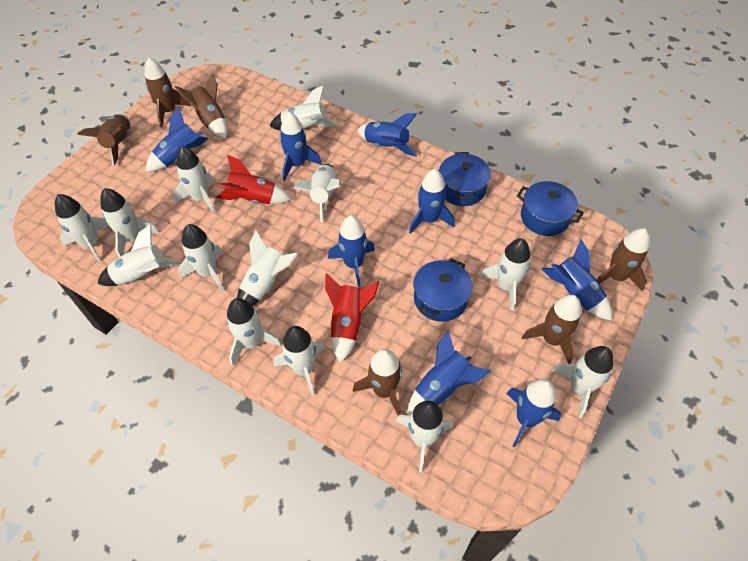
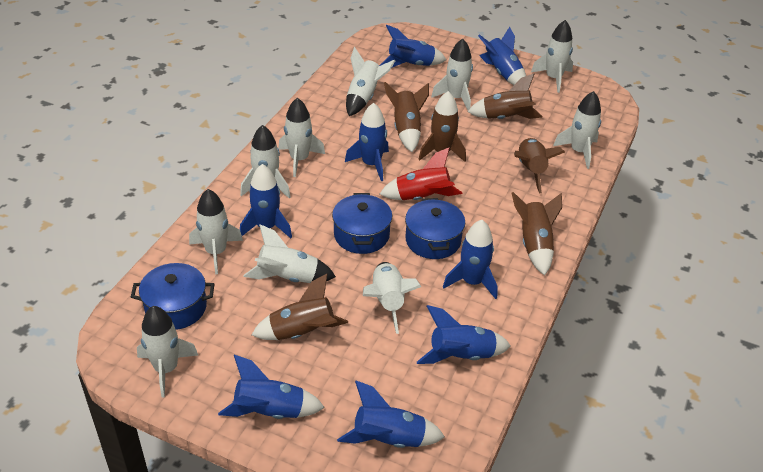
red rocket: [216,154,292,204] [325,273,379,363] = 2 -> [380,148,462,200] = 1
white rocket: [55,194,109,263] [97,224,181,286] [100,188,159,257] [173,146,215,213] [178,224,224,291] [227,298,282,366] [237,230,298,306] [269,85,338,130] [273,326,325,396] [293,164,340,222] [396,400,453,473] [480,238,530,311] [552,346,613,418] = 13 -> [137,306,198,397] [189,189,243,274] [240,125,291,198] [243,224,336,283] [278,98,325,177] [346,47,395,116] [363,262,422,334] [431,39,473,110] [531,20,573,93] [553,91,601,169] = 10

